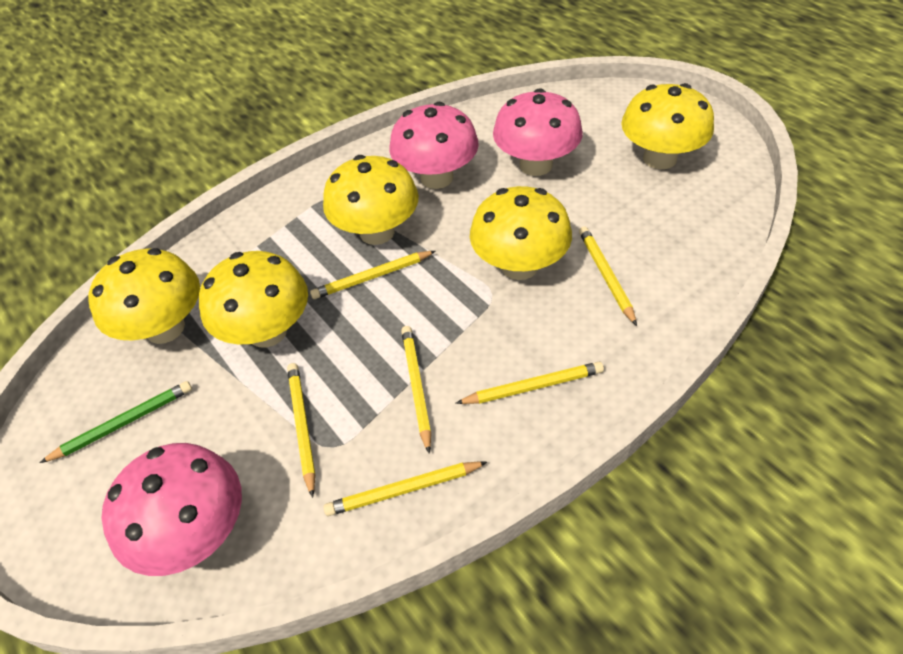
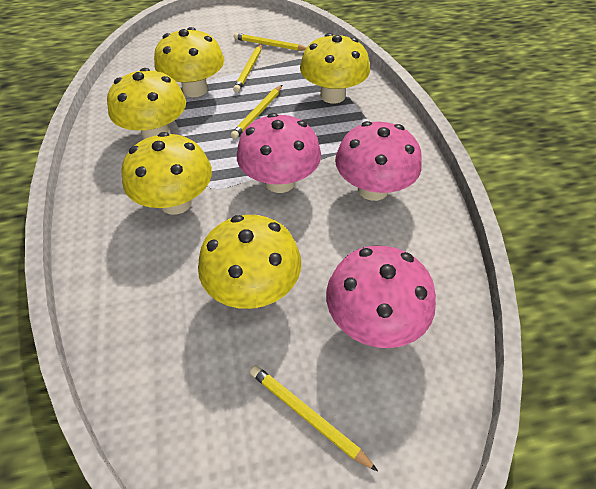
green pencil: [40,381,192,463] = 1 -> none = 0
yellow pencil: [287,363,316,498] [310,251,435,299] [323,461,487,516] [401,326,431,454] [455,362,604,404] [579,227,637,326] = 6 -> [231,85,282,139] [233,44,262,93] [234,33,307,51] [250,365,378,471] = 4

